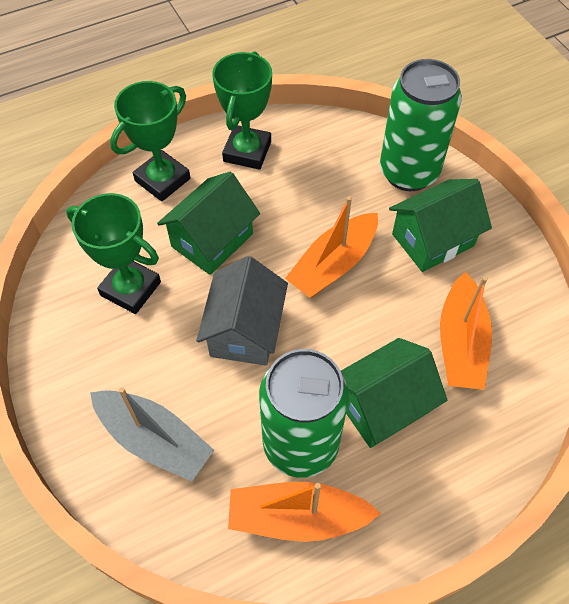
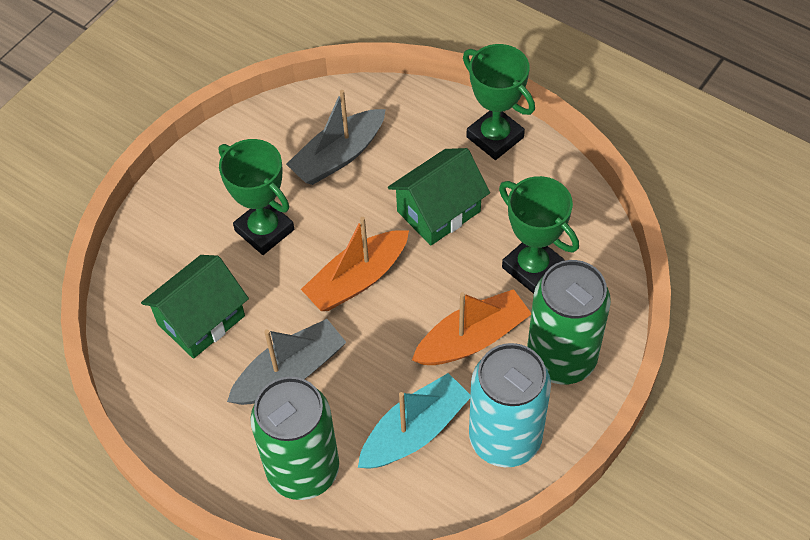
green house: [157,172,260,275] [341,338,447,448] [389,179,492,272] = 3 -> [141,255,249,359] [388,148,490,246] = 2
grey boat: [90,387,214,481] = 1 -> [227,319,346,405] [286,90,386,185] = 2
grey house: [196,256,288,366] = 1 -> none = 0
orange boat: [228,482,381,542] [285,196,378,298] [440,272,492,390] = 3 -> [301,217,409,311] [412,289,531,365] = 2
turquoise boat: none = 0 -> [358,373,470,469] = 1
turquoise can: none = 0 -> [469,343,551,467] = 1

